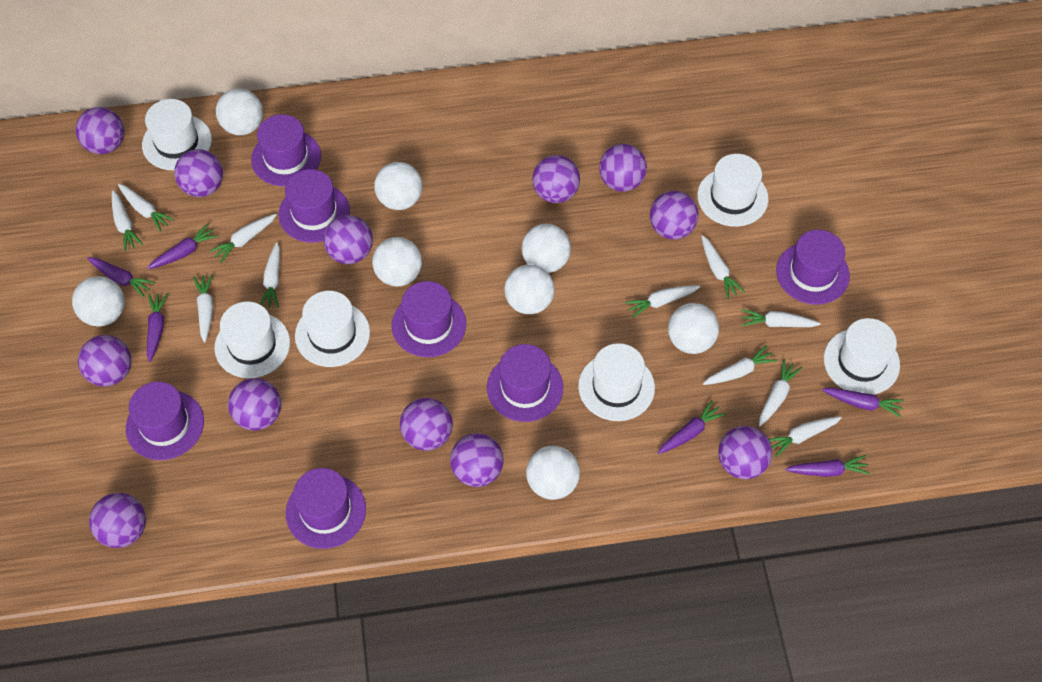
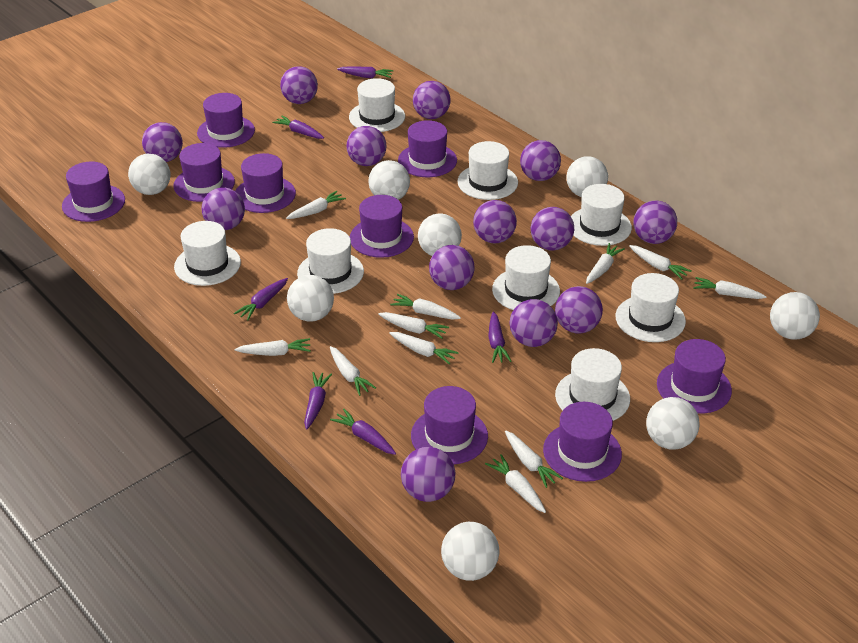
purple ball: [76,107,124,154] [78,335,131,387] [89,493,146,548] [174,149,223,197] [228,378,281,431] [323,215,373,264] [400,398,453,451] [450,433,504,487] [532,155,580,203] [599,144,647,192] [650,191,699,239] [718,426,772,479] = 12 -> [142,122,183,162] [201,188,245,230] [280,66,318,104] [347,126,386,166] [401,447,455,502] [413,81,451,119] [429,245,474,290] [473,200,517,244] [510,299,558,347] [520,140,561,181] [531,207,574,251] [555,286,603,334] [633,201,677,244] = 13
purple hat: [126,381,204,460] [251,114,321,186] [278,169,350,243] [286,468,366,549] [392,281,466,357] [487,344,563,422] [776,230,850,305] = 7 -> [62,161,125,222] [173,143,235,202] [197,93,255,148] [235,153,296,213] [350,195,414,258] [398,120,457,177] [411,386,488,465] [543,402,622,482] [657,339,732,414] = 9
white hat: [142,99,212,170] [214,301,290,378] [295,291,370,367] [578,343,655,421] [697,154,769,227] [824,318,900,394] = 6 -> [174,221,241,286] [297,228,364,294] [349,78,405,132] [458,141,518,200] [492,245,560,310] [555,348,630,421] [571,184,632,246] [615,273,686,342] = 8

